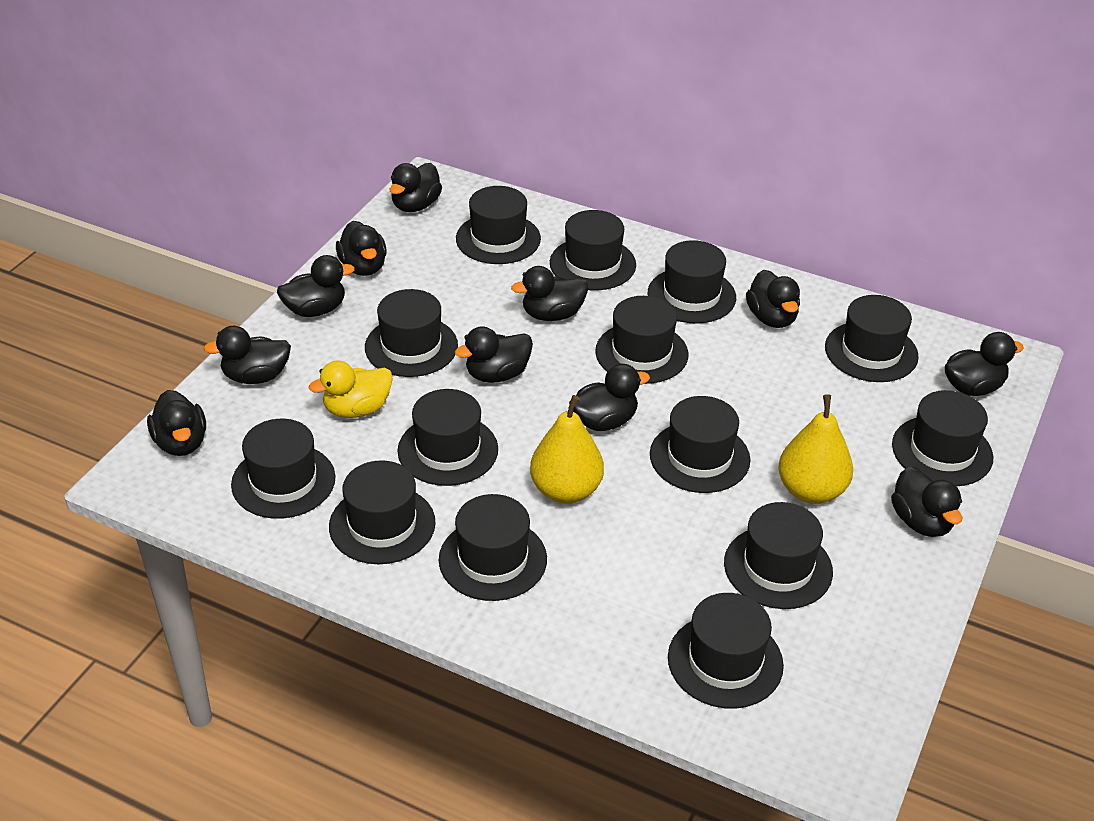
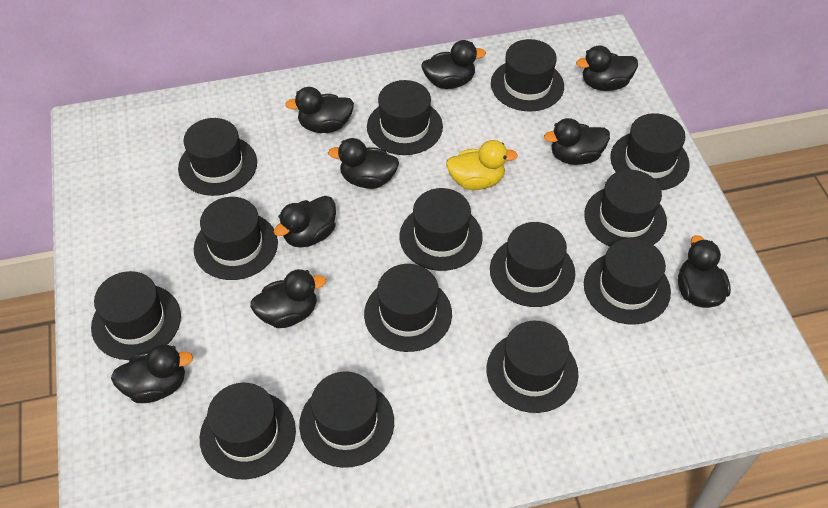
black duck: [147,390,206,456] [204,326,291,384] [277,255,355,317] [336,221,387,276] [390,163,442,212] [455,326,533,383] [511,266,588,321] [569,364,650,431] [746,270,800,328] [891,466,963,537] [945,332,1024,396] = 11 -> [111,344,193,403] [250,269,326,328] [274,196,336,248] [285,87,354,133] [328,138,399,189] [421,40,486,89] [544,118,610,165] [576,45,638,91] [678,235,731,308] = 9
yellow pear: [530,395,604,504] [778,394,853,504] = 2 -> none = 0

